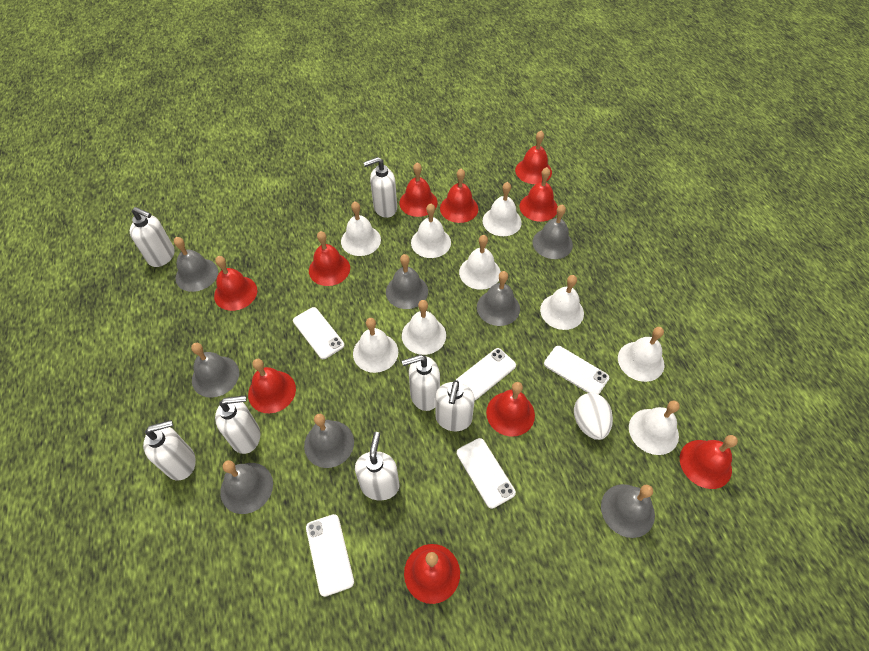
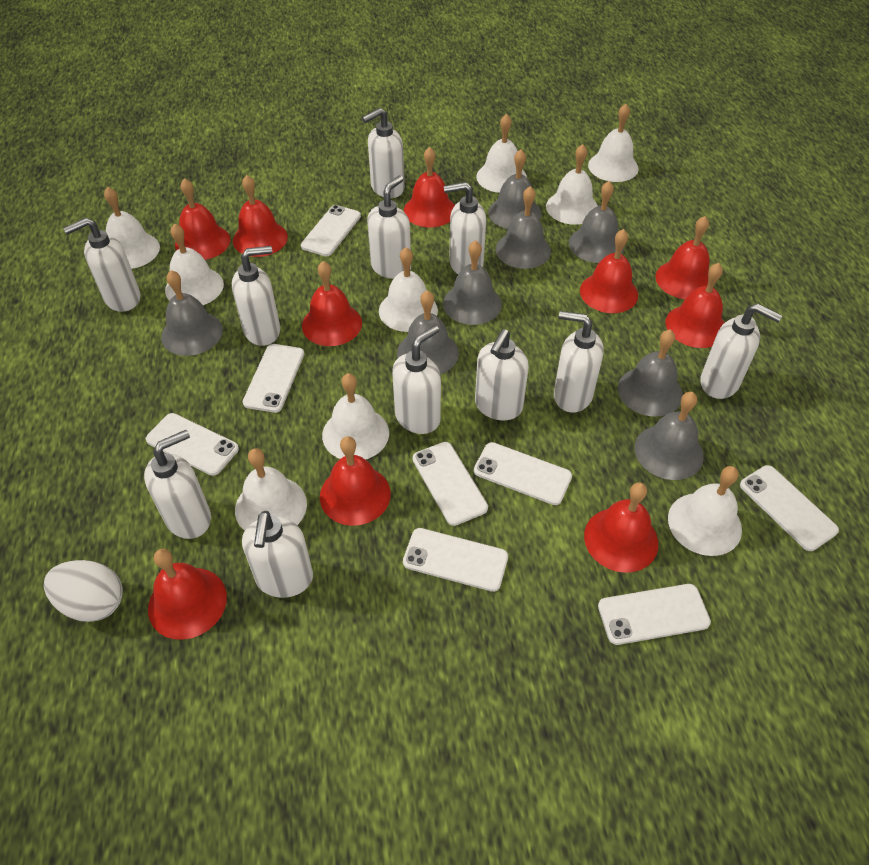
white phone: [293,307,345,359] [306,514,354,597] [456,348,516,400] [457,438,516,509] [544,346,609,394] = 5 -> [146,413,239,476] [243,344,304,413] [301,205,361,256] [403,528,508,592] [413,442,488,526] [474,442,572,505] [598,584,711,645] [740,465,839,551] = 8
white soap dispenser: [130,207,175,267] [143,420,196,480] [215,395,260,454] [355,432,399,501] [363,157,397,218] [402,355,440,411] [435,380,475,431] = 7 -> [63,217,140,312] [144,430,211,539] [232,246,280,346] [242,511,313,598] [362,108,404,198] [367,176,411,279] [392,325,441,434] [443,182,486,274] [475,329,529,420] [554,311,604,413] [700,304,782,399] = 11

